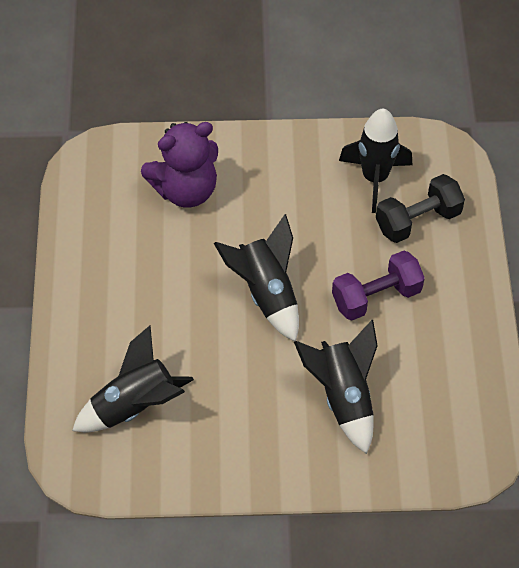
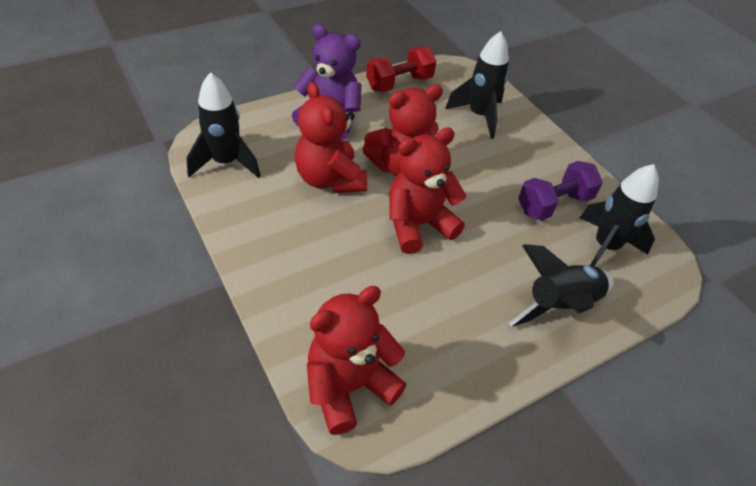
black dumbbell: [376,174,465,243] = 1 -> none = 0
red dumbbell: none = 0 -> [366,46,436,92] = 1
red teddy bear: none = 0 -> [295,82,367,193] [307,286,407,435] [362,84,443,176] [389,127,467,254] = 4

